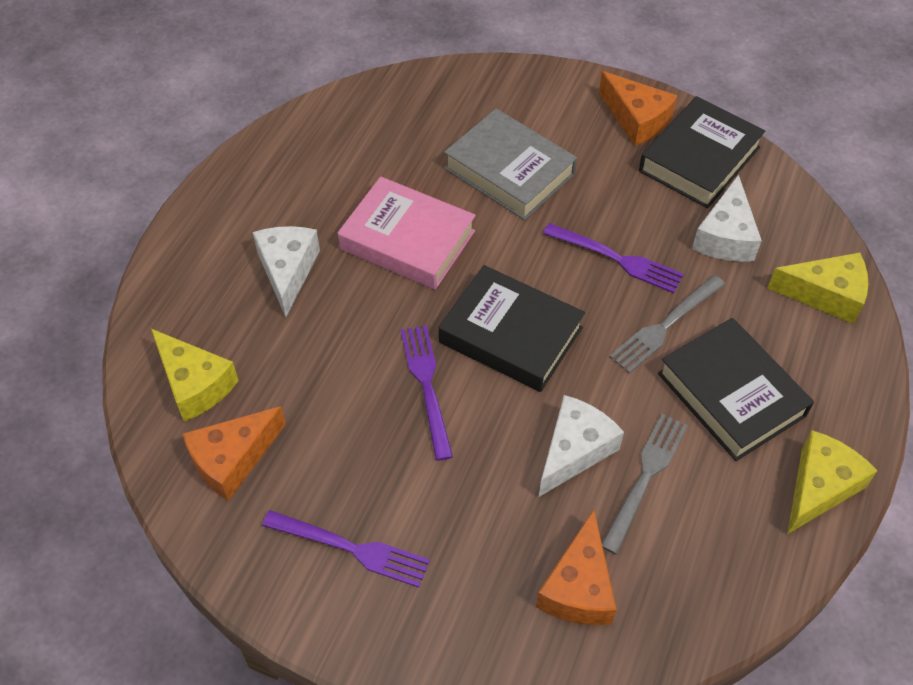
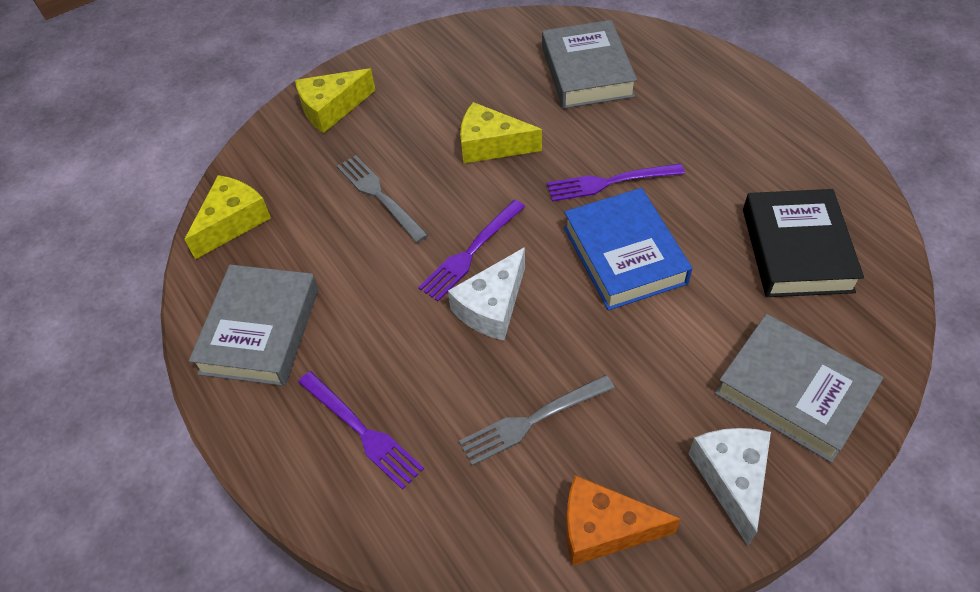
black book: [439,265,585,392] [639,96,765,208] [658,318,814,461] = 3 -> [743,189,864,297] = 1
blue book: none = 0 -> [564,188,692,310] = 1
grey book: [444,109,577,220] = 1 -> [189,265,318,386] [542,20,637,109] [715,314,884,463] = 3
orange cheese: [183,406,286,501] [536,510,617,625] [599,71,677,146] = 3 -> [566,475,681,566] = 1
pink book: [338,177,476,290] = 1 -> none = 0
white cheese: [253,226,320,317] [539,395,624,497] [692,174,762,262] = 3 -> [448,247,525,340] [689,428,771,546] = 2

